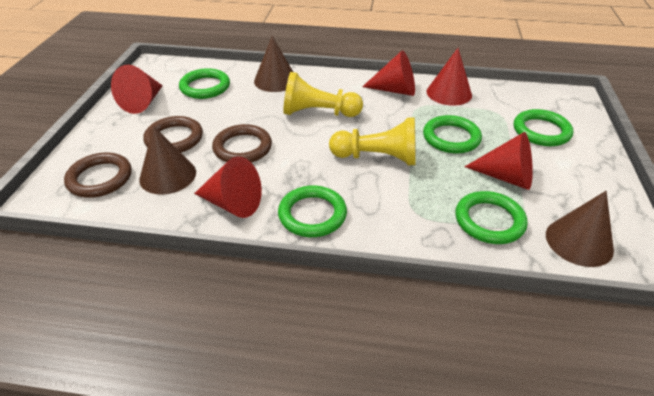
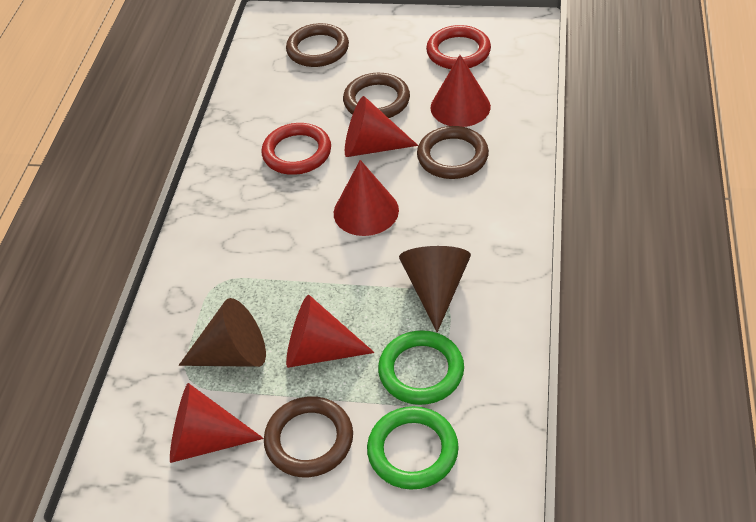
brown cone: [139,126,196,195] [254,36,293,92] [546,191,614,267] = 3 -> [179,298,266,367] [399,246,471,332] = 2
brown ring: [64,152,132,198] [143,116,203,152] [212,124,272,163] = 3 -> [264,396,353,477] [286,23,349,67] [343,73,410,118] [417,126,489,179] = 4
green ring: [179,68,230,99] [278,185,347,237] [423,115,482,154] [455,191,528,244] [514,109,573,146] = 5 -> [367,406,459,490] [378,330,464,405] = 2
red ring: none = 0 -> [261,123,331,175] [426,25,491,69] = 2
yellow pawn: [283,72,363,117] [329,117,416,165] = 2 -> none = 0

